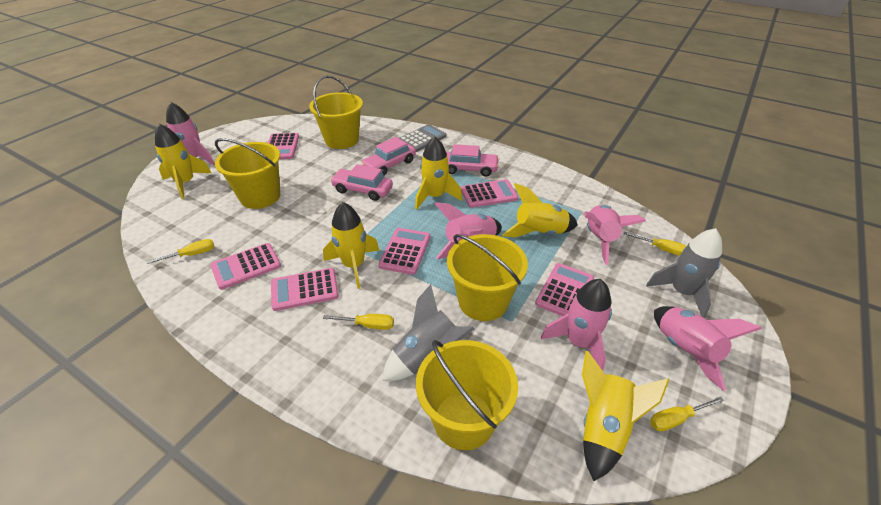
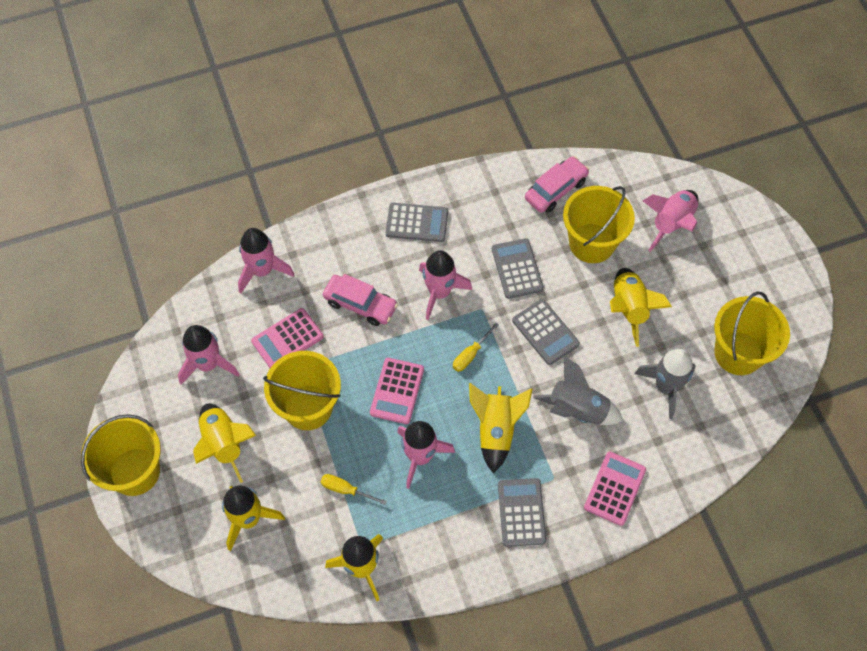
grey calculator: [399,124,447,152] = 1 -> [386,203,448,242] [492,238,544,299] [498,478,546,547] [512,299,580,365] = 4
pink calculator: [210,243,281,290] [268,133,299,159] [271,268,339,311] [379,228,430,275] [461,179,518,208] [535,263,594,316] = 6 -> [251,308,323,368] [370,358,424,424] [584,451,646,526] = 3
pink car: [330,164,393,201] [361,137,416,175] [446,144,500,177] = 3 -> [323,274,398,326] [525,156,589,213] = 2
yellow screwdriver: [147,239,214,264] [323,314,394,330] [624,232,686,256] [650,396,724,431] = 4 -> [321,474,387,505] [453,323,499,372] = 2

